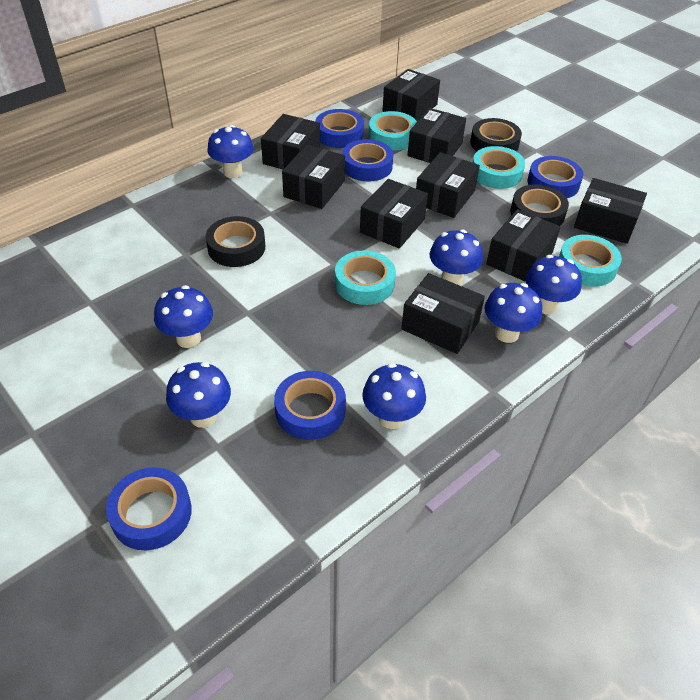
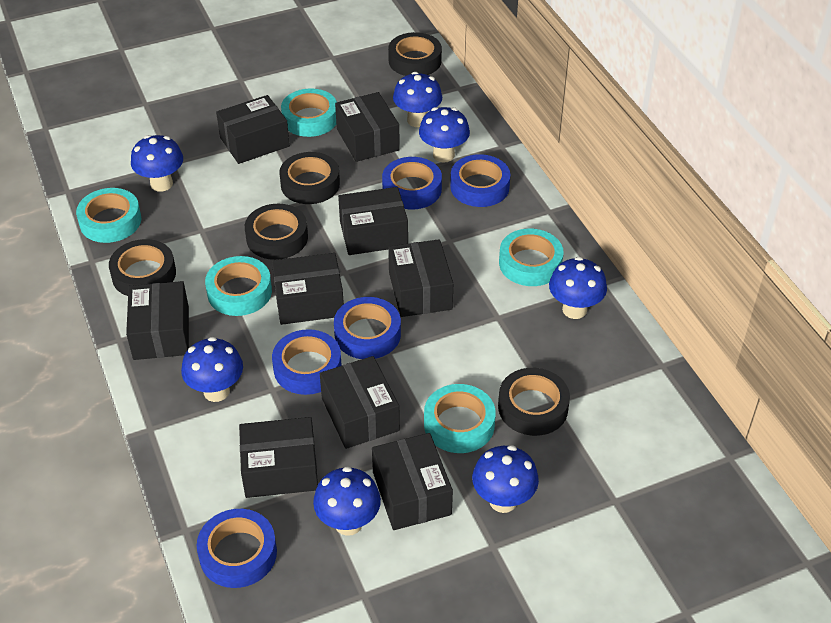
black tape: [206,216,265,267] [470,118,522,152] [510,184,569,226] = 3 -> [109,239,176,296] [245,204,308,260] [279,152,340,204] [388,32,442,76] [498,368,570,436] = 5
turquoise tape: [335,251,396,305] [369,111,417,151] [473,146,525,189] [559,235,622,287] = 4 -> [76,188,141,243] [205,256,272,316] [281,88,337,137] [424,384,496,453] [499,229,564,286] = 5

